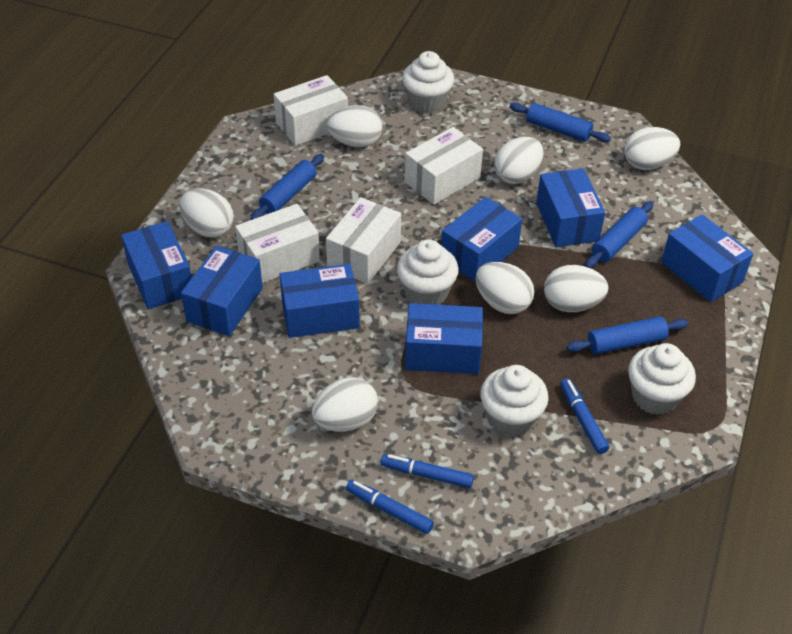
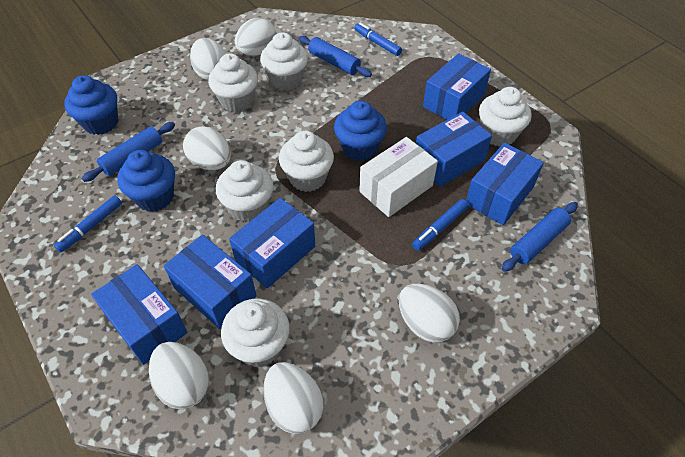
blue box: [121,221,192,309] [181,246,263,336] [280,264,360,338] [405,303,483,374] [441,197,522,282] [536,168,605,247] [661,214,753,302] = 7 -> [91,264,187,365] [164,235,257,329] [229,198,315,288] [416,112,492,187] [423,53,491,120] [466,143,544,225] = 6
blue cupcake: none = 0 -> [64,75,118,135] [117,150,175,212] [334,101,387,161] = 3
blue rolling pin: [250,154,324,220] [510,103,611,142] [567,316,689,354] [585,201,653,268] = 4 -> [82,122,175,182] [299,36,372,77] [502,202,578,272] = 3
white box: [235,204,320,283] [274,75,348,146] [326,197,401,284] [405,127,483,205] = 4 -> [359,137,438,217] = 1
white cupcake: [397,239,459,305] [402,51,454,114] [480,365,549,437] [628,343,696,415] = 4 -> [208,54,258,112] [216,160,273,222] [221,298,289,367] [260,32,308,90] [279,131,334,192] [479,87,532,147] = 6
white egg: [180,188,234,238] [312,377,378,432] [327,105,382,147] [476,262,534,314] [494,137,543,184] [544,265,609,312] [624,127,680,170] = 7 -> [149,342,209,409] [183,126,231,170] [190,38,226,80] [235,18,276,56] [263,362,323,434] [399,284,460,342] = 6

